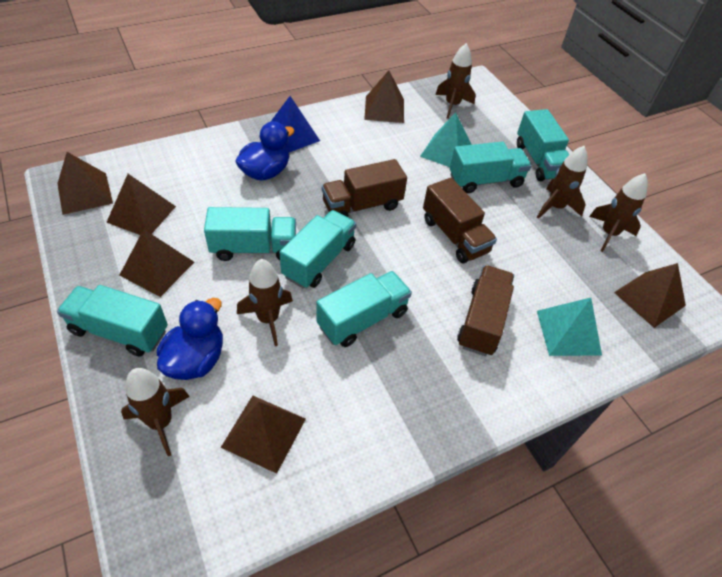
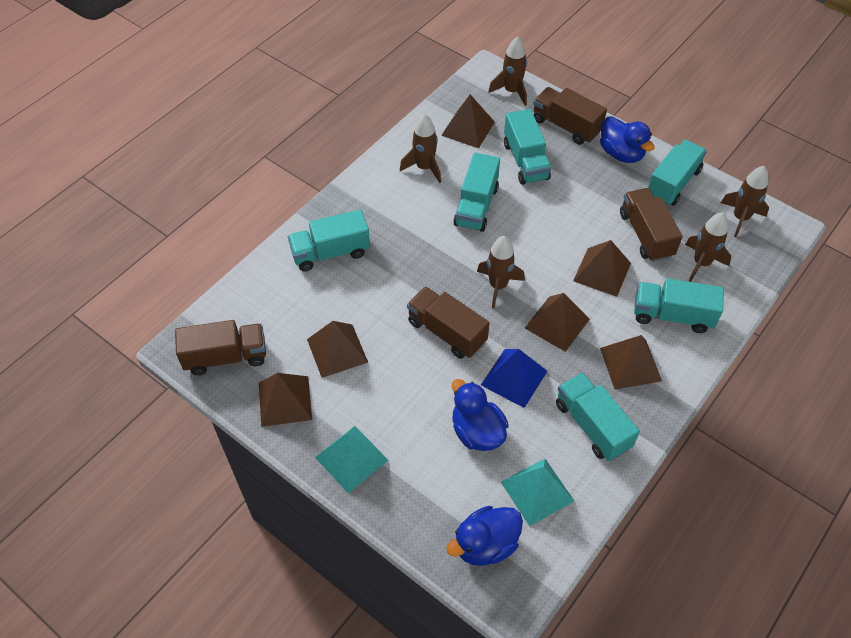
blue duck: [157,298,223,380] [235,121,295,181] = 2 -> [446,506,523,566] [452,379,509,451] [600,116,654,163] = 3
brown truck: [322,159,407,217] [423,178,497,263] [457,265,514,356] = 3 -> [175,320,266,375] [407,287,489,359] [533,87,607,145] [620,188,683,262] = 4

